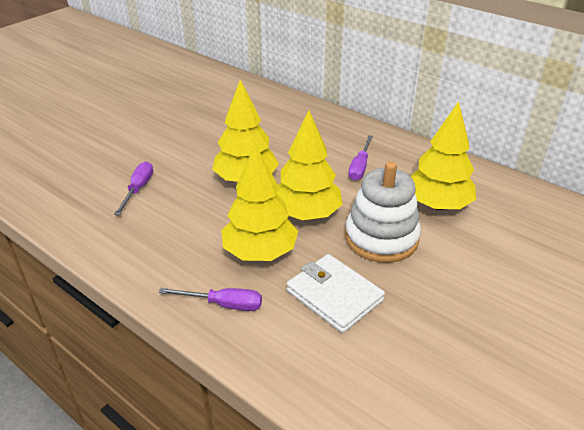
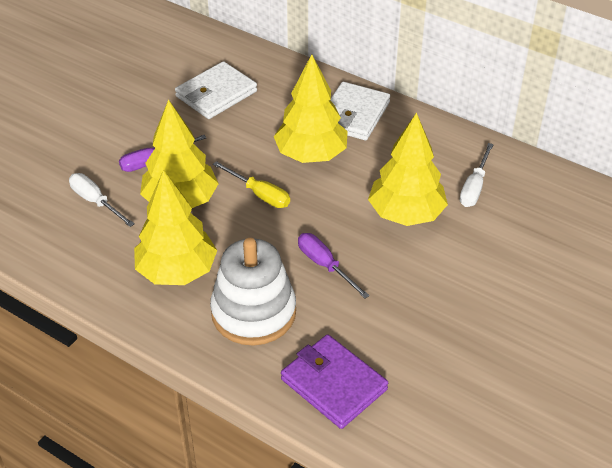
purple screwdriver: [114,162,153,215] [159,288,262,311] [348,135,373,181] = 3 -> [119,135,206,172] [298,233,370,299] = 2
purple wallet: none = 0 -> [281,334,388,429] = 1
white screwdriver: none = 0 -> [69,173,135,227] [460,143,494,207] = 2
white wallet: [287,254,385,333] = 1 -> [175,61,257,119] [331,82,390,140] = 2
yellow screwdriver: none = 0 -> [213,161,290,208] = 1

